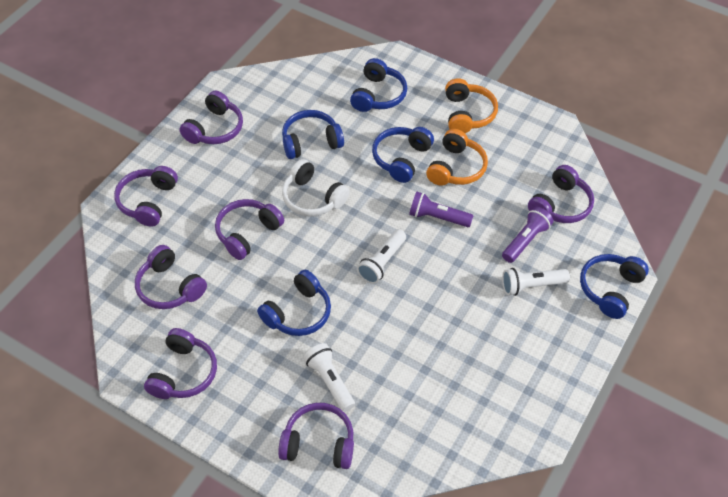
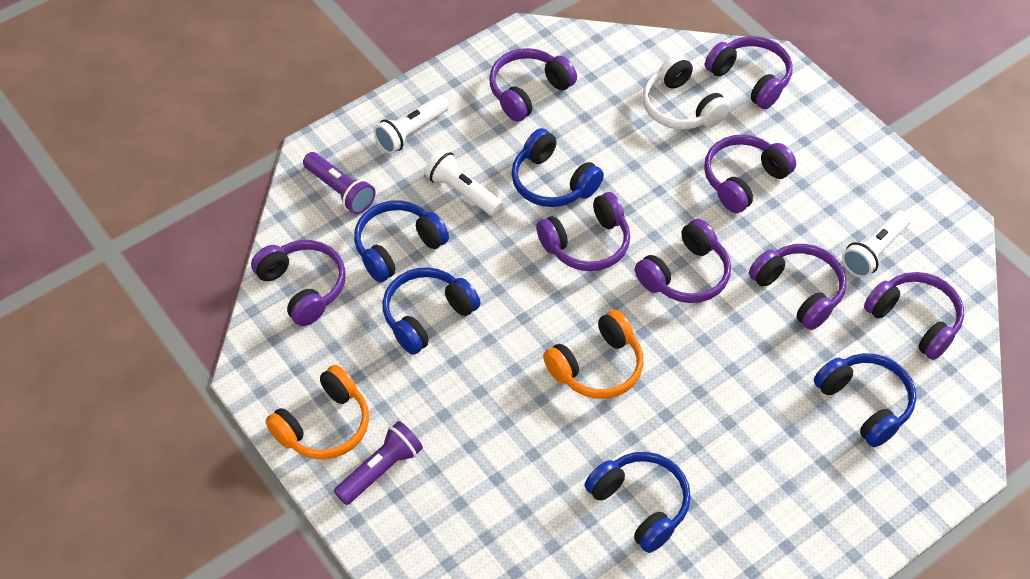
purple headphones: [114,166,178,227] [135,245,207,309] [144,328,217,399] [180,91,243,144] [215,199,284,260] [278,403,354,469] [528,165,594,223] = 7 -> [251,240,346,326] [489,48,577,122] [536,192,630,271] [635,219,731,303] [704,134,796,213] [705,36,793,109] [749,244,846,330] [864,272,964,360] = 8

